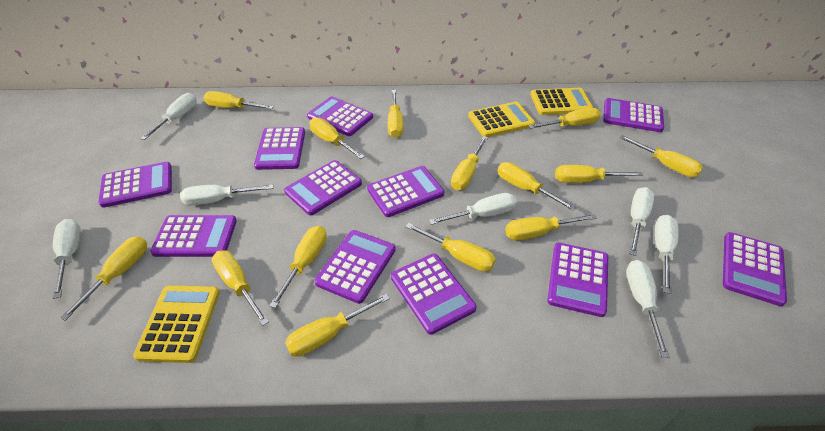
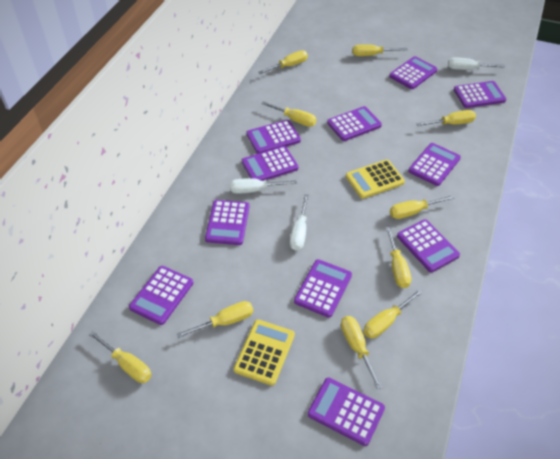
white screwdriver: [53,219,81,299] [140,93,197,140] [180,184,273,205] [429,193,517,225] [626,260,670,358] [629,187,654,256] [655,215,678,294] = 7 -> [230,178,297,194] [290,194,309,251] [448,57,506,70] = 3
yellow calculator: [133,285,220,363] [468,102,535,137] [530,88,594,115] = 3 -> [234,320,295,386] [346,160,405,199] = 2
yellow screwdriver: [60,236,147,321] [204,91,274,109] [212,250,269,326] [269,226,327,308] [285,293,390,357] [309,117,365,159] [388,90,403,138] [405,223,496,272] [451,136,488,190] [498,162,576,211] [505,214,597,241] [528,108,601,129] [555,165,643,183] [620,135,703,177] = 14 -> [89,331,152,383] [176,301,253,338] [259,50,308,74] [261,101,317,127] [341,316,383,390] [352,44,408,56] [363,289,423,338] [386,226,411,288] [390,195,455,219] [416,110,476,126] = 10

